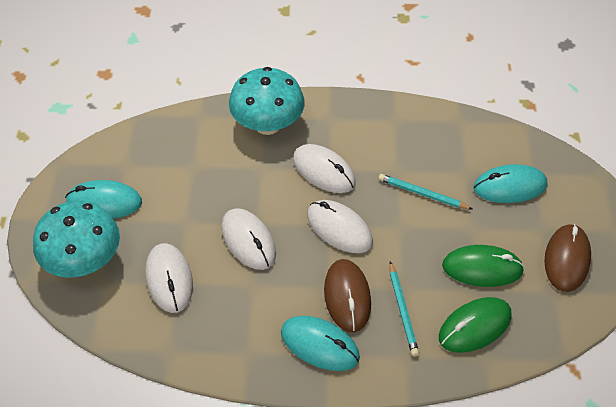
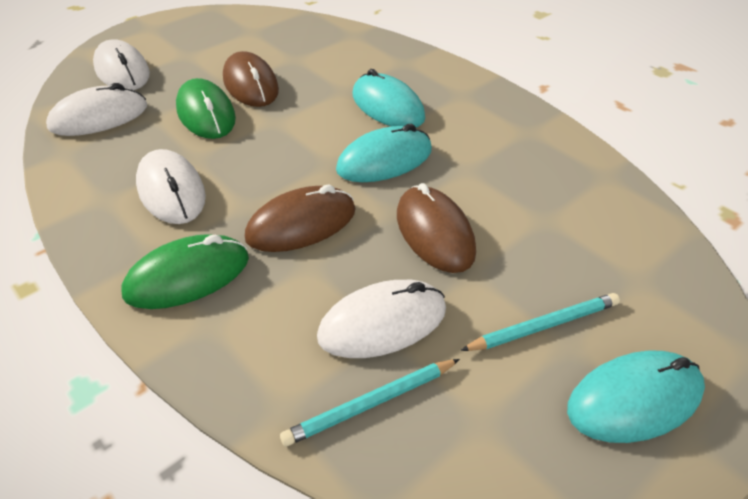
brown mouse: [324,259,371,332] [544,224,591,292] = 2 -> [223,51,279,107] [245,185,356,252] [397,183,476,273] = 3
turquoise mushroom: [33,201,120,277] [229,67,305,135] = 2 -> none = 0

